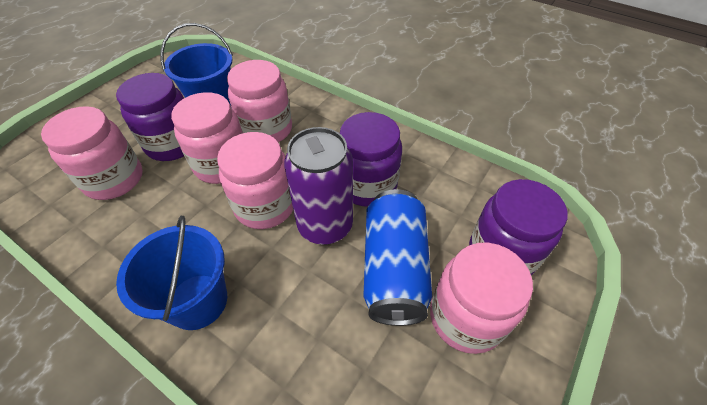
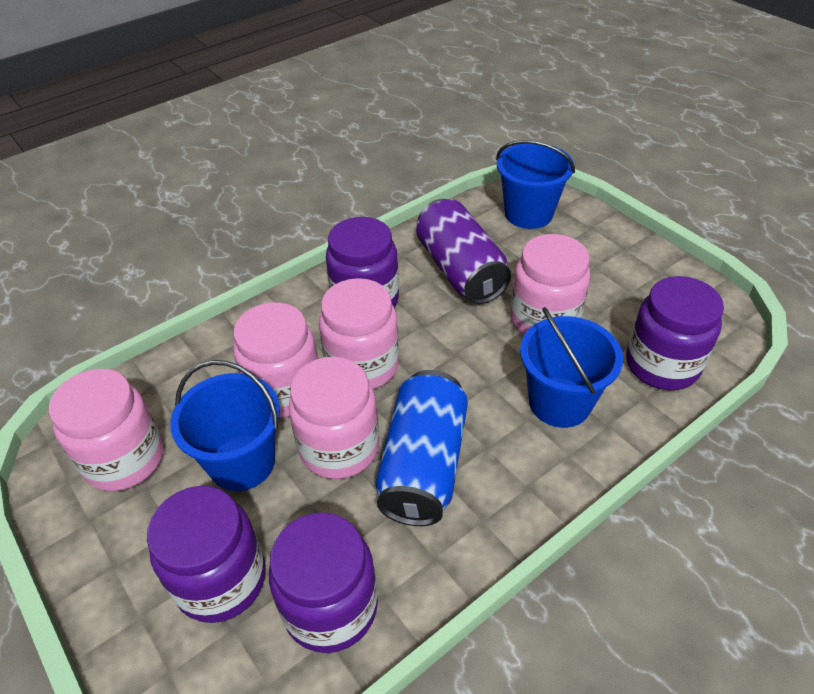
blue bucket: [116,216,227,330] [160,23,233,106] = 2 -> [170,360,280,491] [496,140,575,229] [520,307,623,428] = 3
purple jar: [116,73,184,161] [340,112,402,207] [469,179,567,276] = 3 -> [147,486,266,623] [269,513,378,653] [326,217,399,307] [626,276,724,390] = 4

